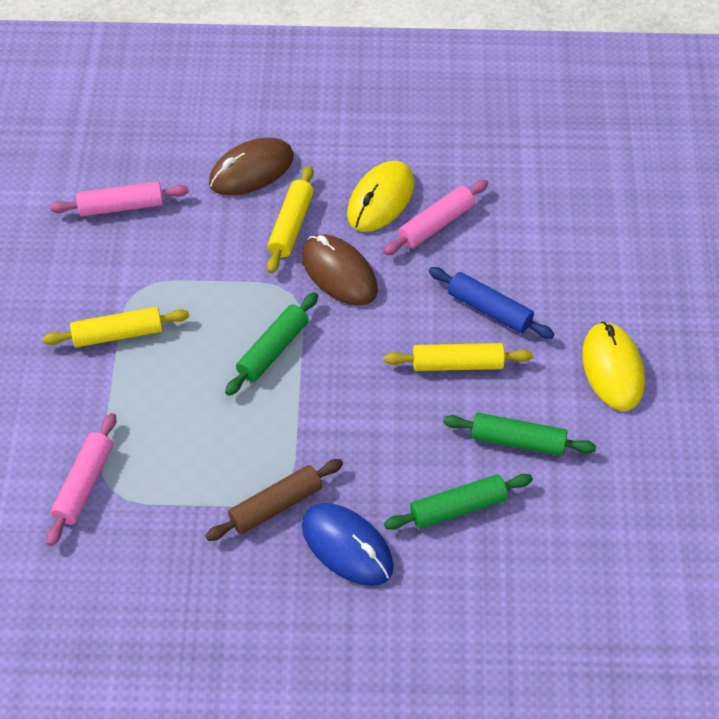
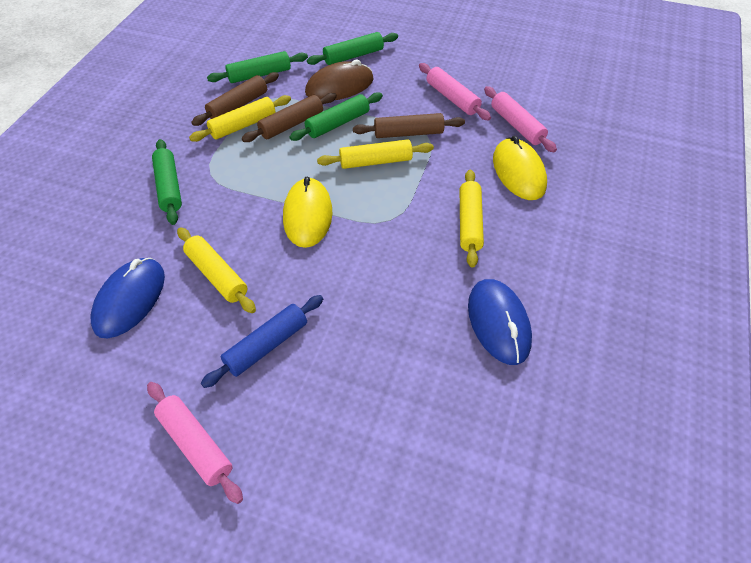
blue mouse: [302,503,394,586] = 1 -> [91,258,165,339] [468,279,532,365] = 2
brown mouse: [209,138,294,196] [302,234,378,306] = 2 -> [305,60,374,100] = 1
brown rolling pin: [206,459,343,541] = 1 -> [191,72,279,126] [242,93,337,142] [353,113,465,138] = 3
green rolling pin: [225,292,318,396] [384,474,533,530] [443,413,596,456] = 3 -> [152,139,182,225] [207,51,308,83] [290,92,383,141] [307,32,398,65] = 4
yellow rolling pin: [43,307,189,347] [267,166,314,273] [384,343,533,371] = 3 -> [177,227,256,313] [189,95,291,142] [317,139,434,169] [460,170,484,268] = 4

